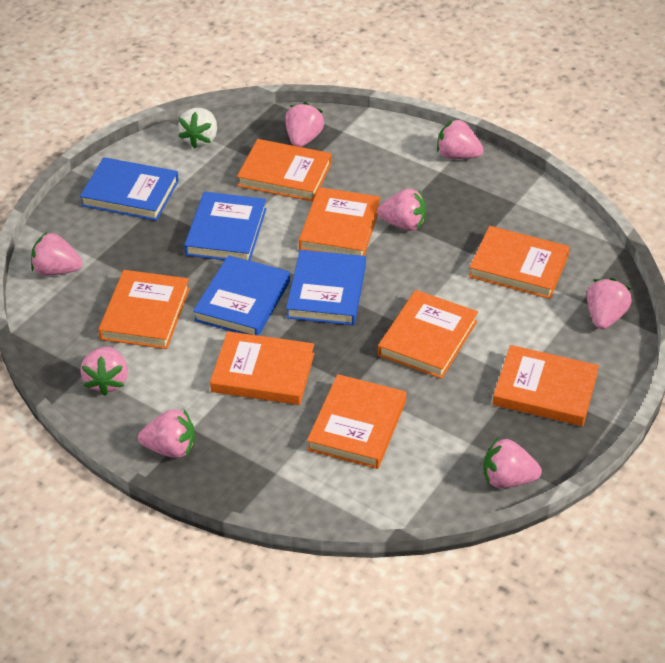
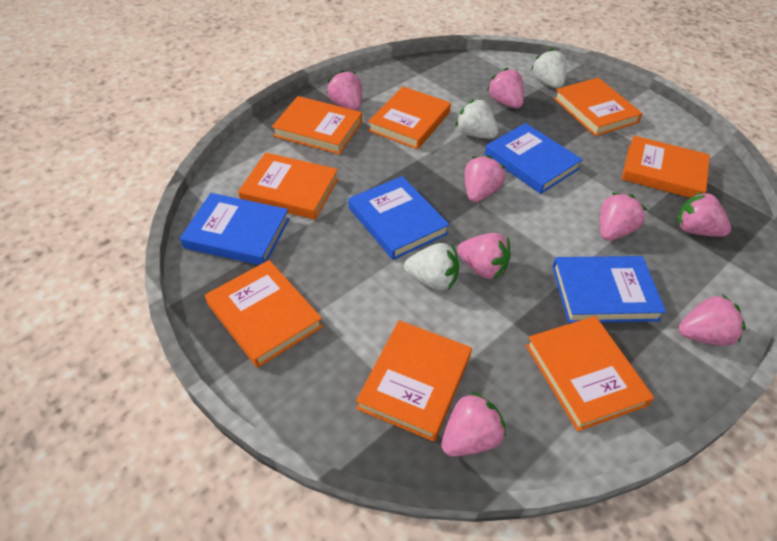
white strawberry: [178,108,217,149] = 1 -> [404,243,459,290] [455,99,498,139] [532,48,567,89] = 3

